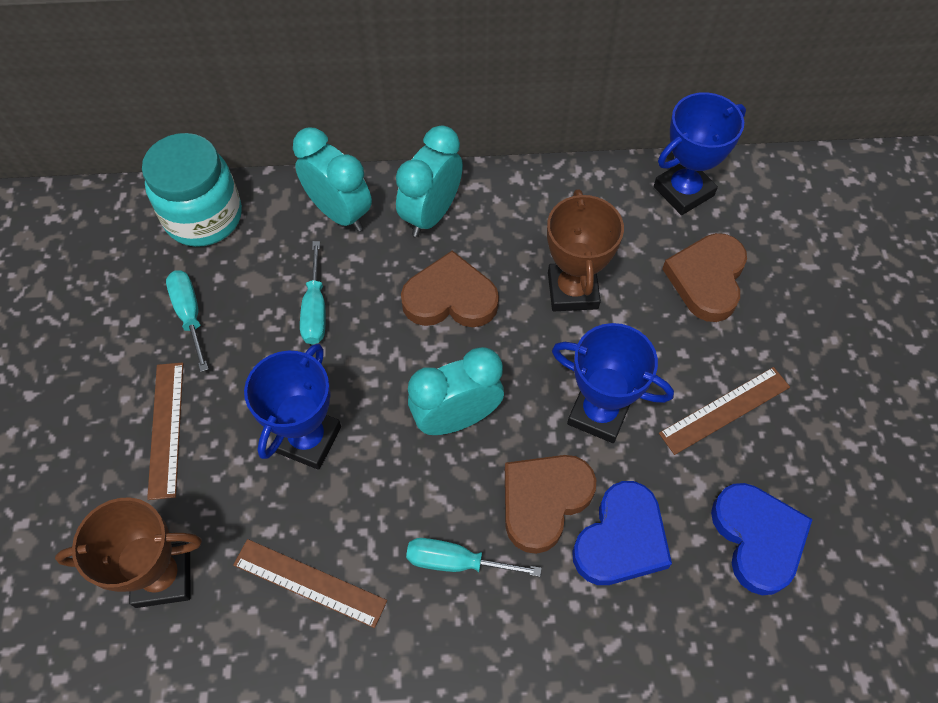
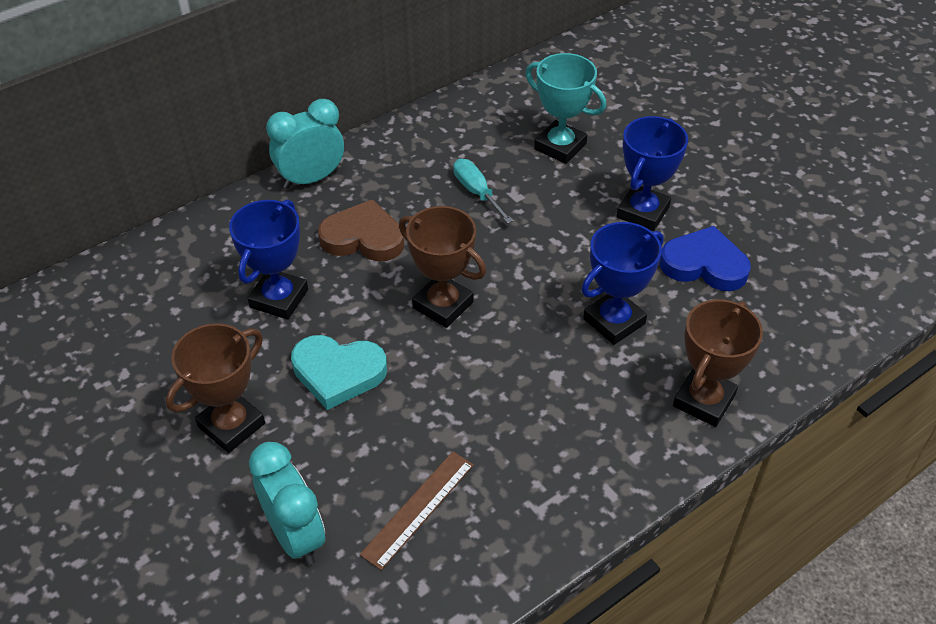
blue heart: [572,481,672,585] [711,483,813,595] = 2 -> [660,226,751,291] = 1
brown heart: [401,251,499,327] [505,455,596,554] [662,233,747,322] = 3 -> [318,199,404,261] = 1
brown ruler: [147,362,183,500] [233,539,387,628] [659,367,790,455] = 3 -> [359,451,474,570] = 1
brown trophy: [55,497,202,608] [547,189,624,311] = 2 -> [166,323,265,453] [399,206,486,328] [673,299,763,427] = 3
turquoise clock: [293,128,372,231] [396,125,463,237] [408,347,504,435] = 3 -> [249,442,325,565] [266,99,344,189] = 2
turquoise heart: none = 0 -> [291,335,387,410] = 1
turquoise jar: [142,133,242,247] = 1 -> none = 0
turquoise screwdriver: [166,270,209,372] [300,241,326,344] [406,538,542,577] = 3 -> [453,159,513,224] = 1
turquoise trophy: none = 0 -> [525,53,606,164] = 1

